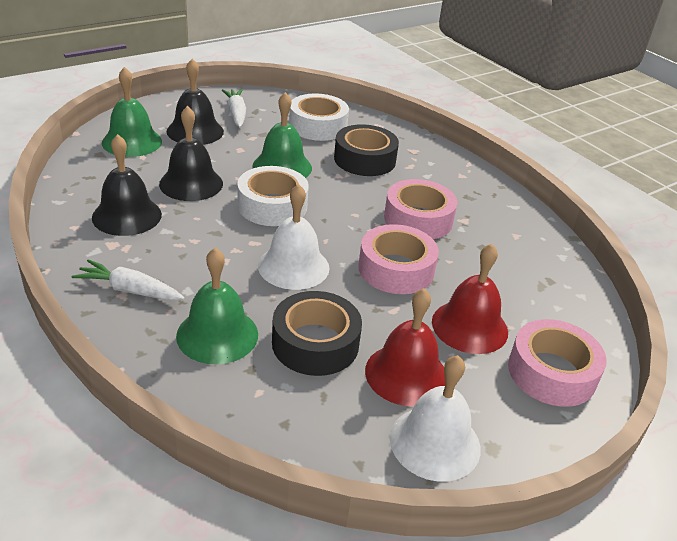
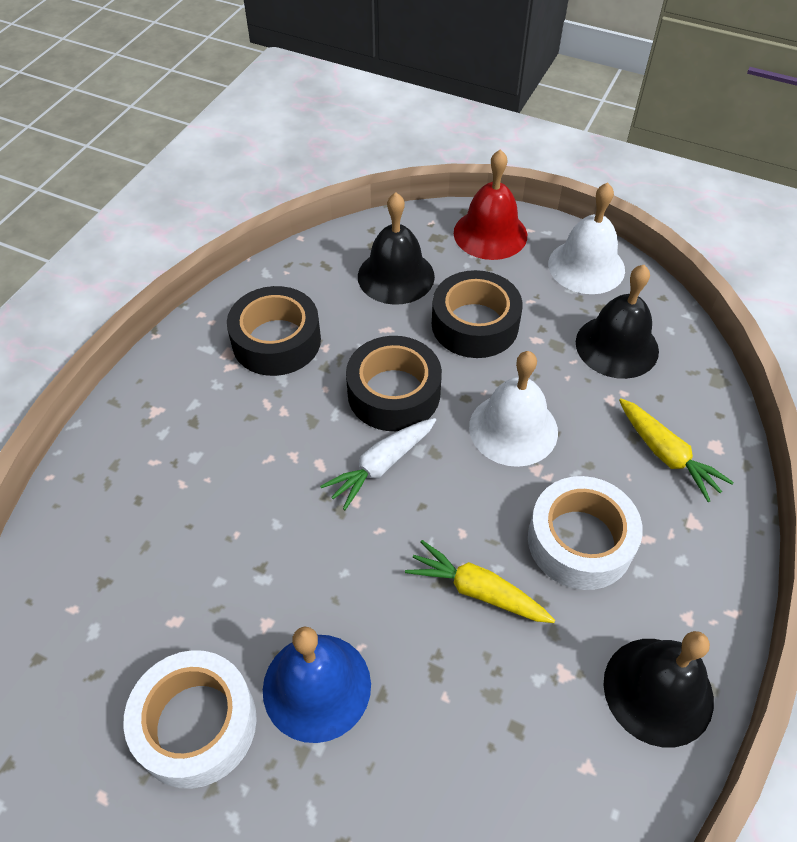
black tape: [272,291,362,376] [334,124,399,176] = 2 -> [227,286,321,376] [346,336,442,431] [432,270,523,358] = 3
blue bell: none = 0 -> [263,626,371,743] = 1
green bell: [102,67,162,157] [176,248,258,364] [253,92,312,178] = 3 -> none = 0
pink tape: [358,224,439,294] [384,179,457,239] [508,319,607,407] = 3 -> none = 0
red bell: [365,288,445,407] [432,244,508,354] = 2 -> [454,149,527,260] = 1
white carrot: [72,259,185,301] [222,89,246,128] = 2 -> [320,418,436,510] = 1
yellow carrot: none = 0 -> [405,540,555,623] [619,398,734,502] = 2

